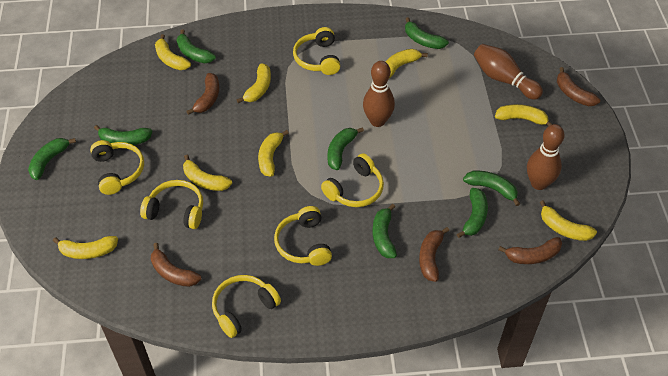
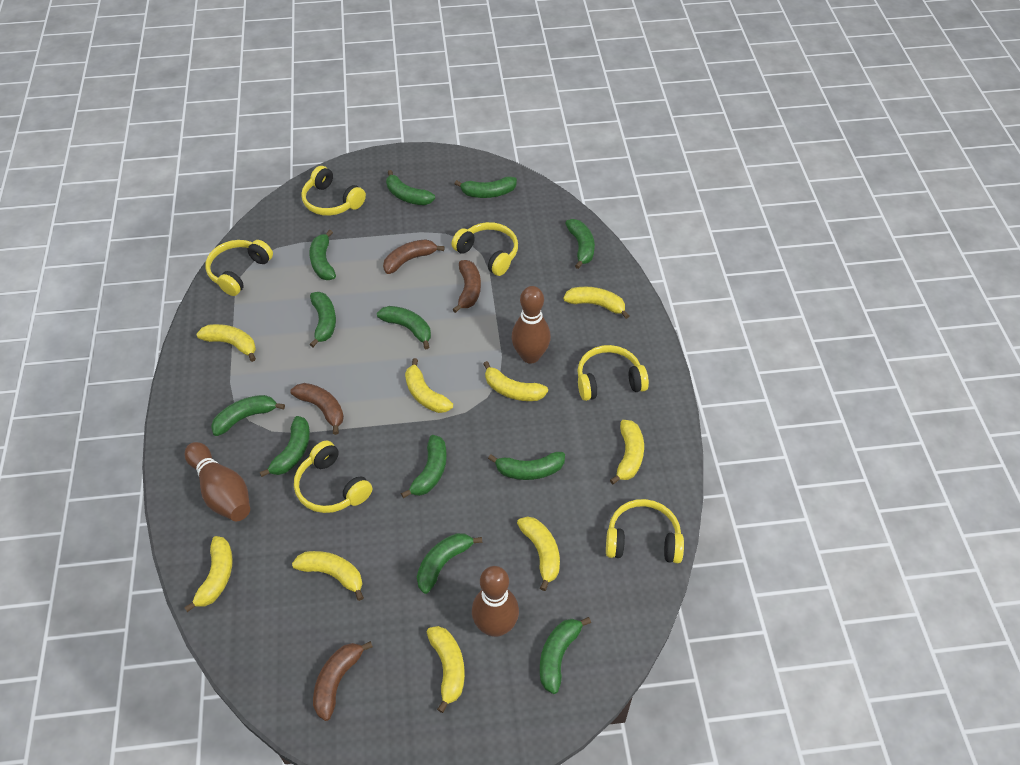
brown banana: [151,243,201,287] [186,73,219,115] [419,227,449,282] [498,237,562,264] [557,67,600,106] = 5 -> [290,383,344,435] [313,641,373,721] [383,239,444,274] [453,260,481,313] = 4
green banana: [28,138,76,180] [94,125,152,145] [177,29,216,63] [327,127,364,170] [372,204,397,258] [405,17,449,49] [457,188,488,238] [463,171,520,206] = 8 -> [211,395,285,436] [260,416,310,477] [309,230,336,280] [310,292,336,347] [377,306,431,349] [386,170,435,205] [401,435,447,498] [417,533,482,594] [455,176,517,198] [488,452,565,480] [540,617,591,694] [565,219,595,269] = 12
yellow banana: [53,236,118,259] [155,34,191,70] [183,155,232,191] [237,64,271,103] [258,130,289,177] [385,49,428,78] [495,104,553,126] [540,200,597,241] = 8 -> [184,536,233,612] [197,324,256,362] [292,551,364,601] [405,358,453,413] [427,626,465,713] [483,361,548,401] [517,516,560,591] [563,287,629,319] [610,420,644,484] = 9

